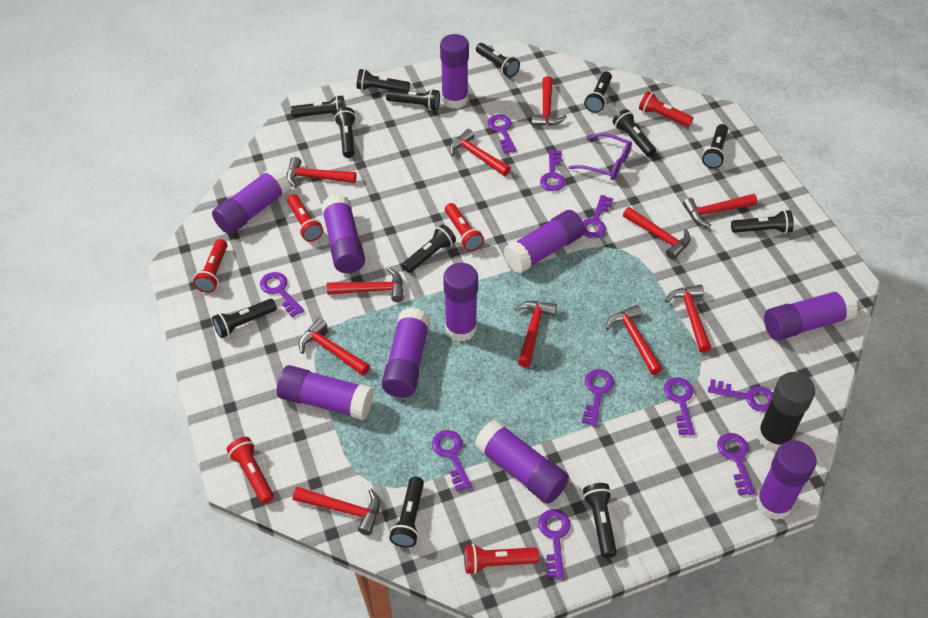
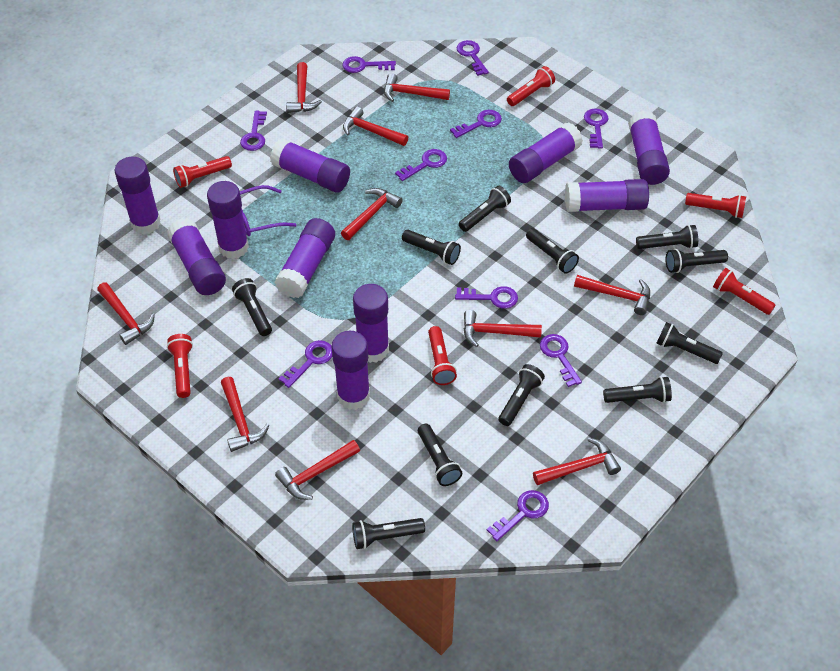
black flashlight: [212,299,277,338] [291,95,345,117] [334,107,356,158] [357,69,410,92] [386,89,440,111] [389,476,424,548] [402,224,456,273] [476,43,520,77] [583,483,617,558] [584,71,612,113] [613,109,656,157] [702,124,728,169] [731,210,794,234] = 13 -> [232,278,272,336] [352,518,425,549] [402,230,461,265] [418,424,462,486] [459,186,511,232] [498,364,545,426] [526,228,579,274] [603,376,672,403] [636,225,698,249] [656,322,723,364] [666,249,728,273] = 11
black glue stick: [757,372,815,451] = 1 -> none = 0
red hammer: [287,157,356,188] [293,487,380,535] [299,318,370,376] [327,268,404,302] [450,129,511,176] [514,301,557,367] [531,76,567,126] [606,305,663,375] [623,207,691,260] [665,284,711,353] [683,194,757,227] = 11 -> [97,282,155,345] [221,377,269,452] [275,440,360,500] [286,62,322,113] [341,188,402,240] [343,106,408,146] [384,73,450,102] [463,310,542,347] [533,437,621,485] [574,275,650,315] = 10

